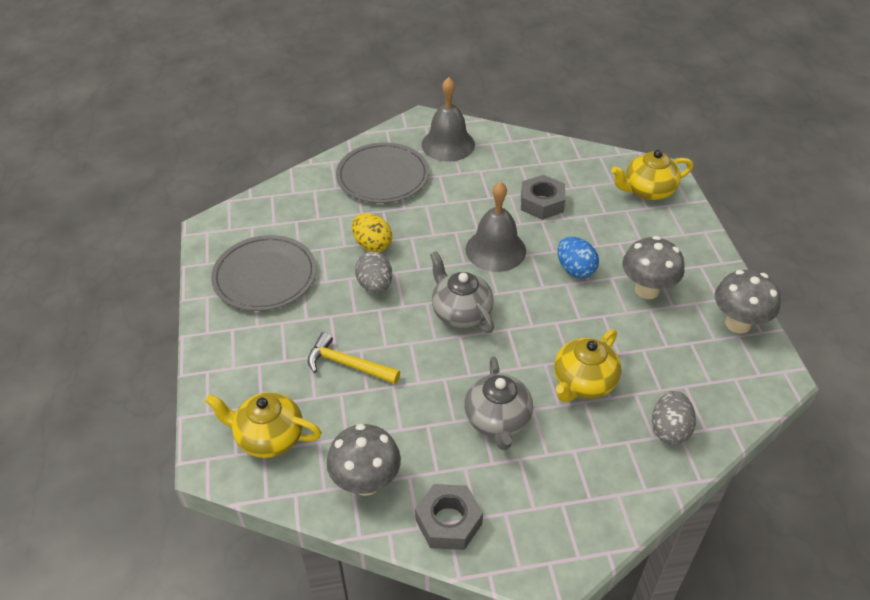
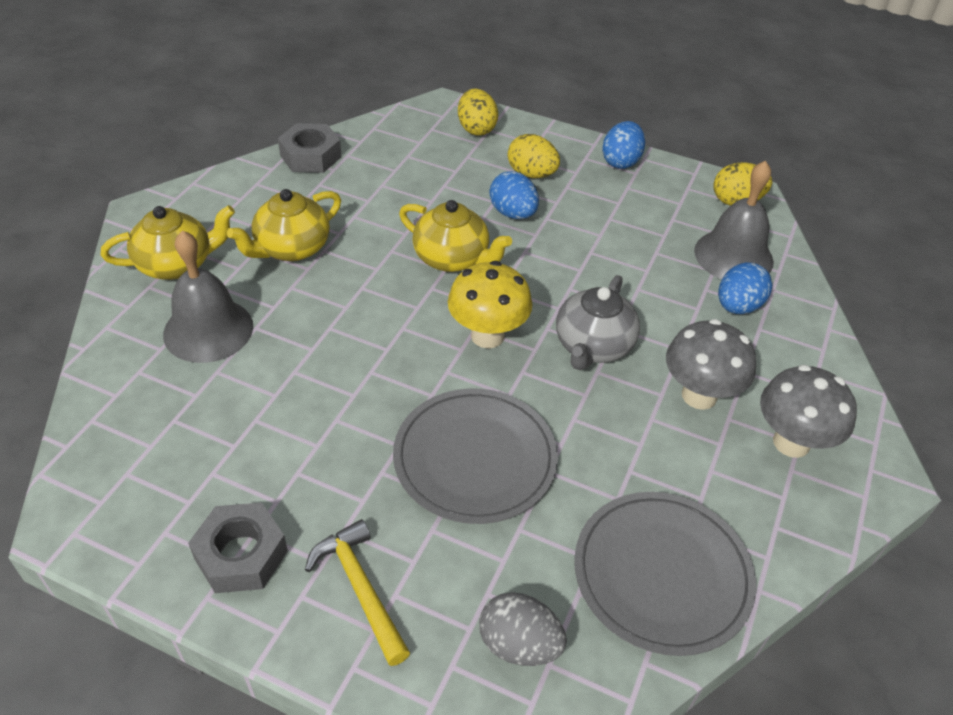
blue egg: [557,237,599,278] = 1 -> [490,171,539,219] [602,121,645,169] [718,262,772,314] = 3
grey egg: [355,252,392,293] [652,391,696,444] = 2 -> [479,592,567,666] = 1
grey mushroom: [327,424,401,496] [622,236,685,299] [715,270,781,334] = 3 -> [666,319,756,410] [760,365,857,458] = 2
grey teapot: [430,251,494,333] [464,356,533,450] = 2 -> [556,275,640,370] = 1
yellow egg: [352,213,392,252] = 1 -> [458,89,498,136] [508,134,560,178] [713,162,772,206] = 3
yellow mushroom: none = 0 -> [448,261,532,348] = 1

